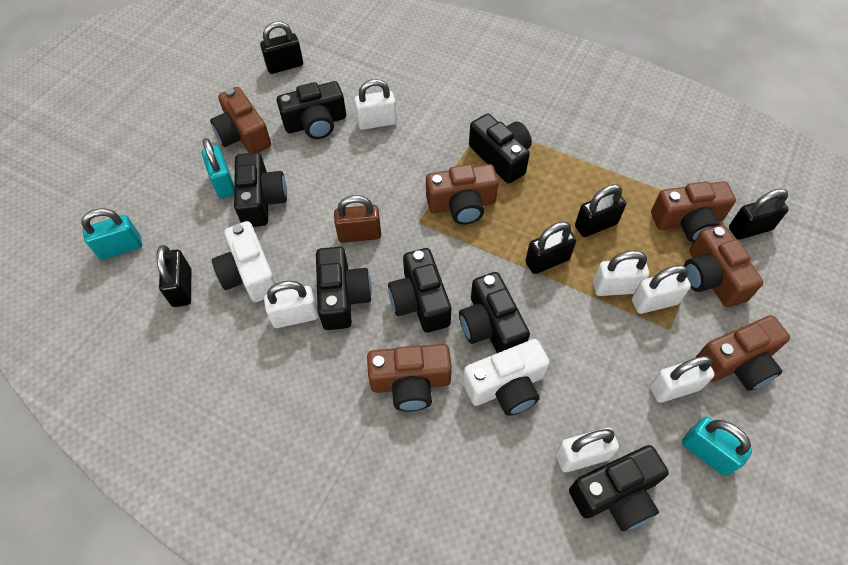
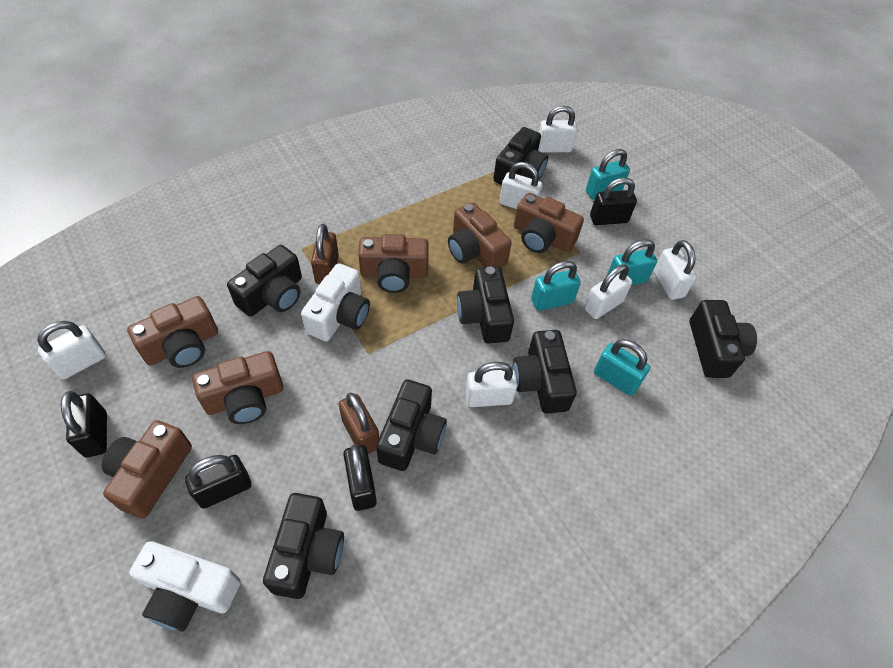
black padlock: [156,245,191,307] [260,21,303,74] [525,221,576,274] [575,184,626,237] [729,189,789,240] = 5 -> [61,391,107,457] [185,455,251,509] [343,445,377,511] [590,177,637,225] = 4
brown padlock: [334,195,381,243] = 1 -> [311,224,339,284] [339,393,379,454] = 2
turquoise padlock: [81,208,142,260] [202,138,234,198] [682,417,752,476] = 3 -> [531,261,581,311] [586,149,630,199] [594,339,650,396] [607,239,657,285] = 4

